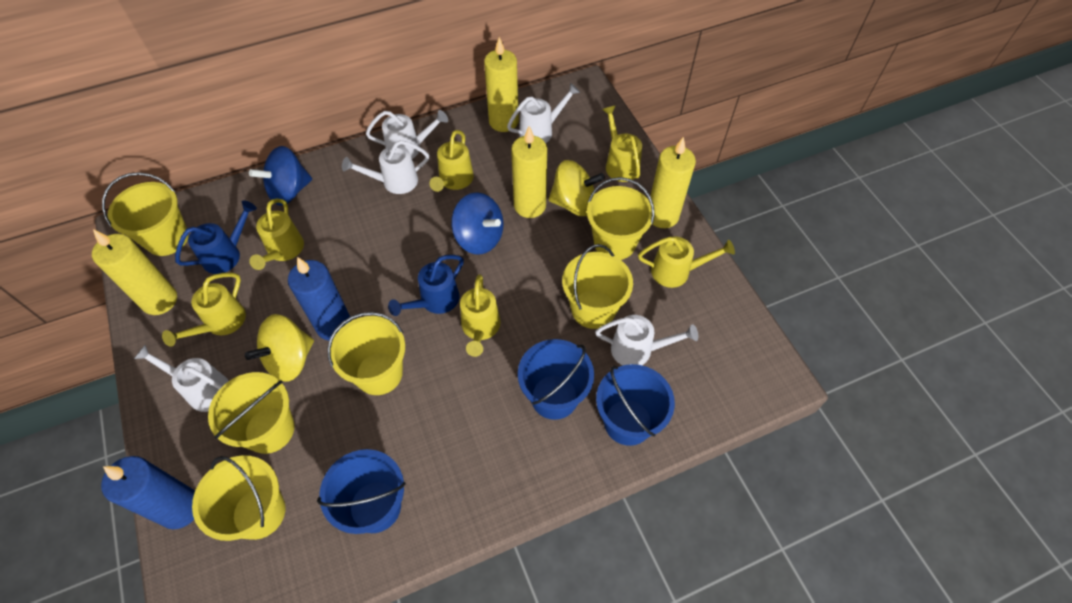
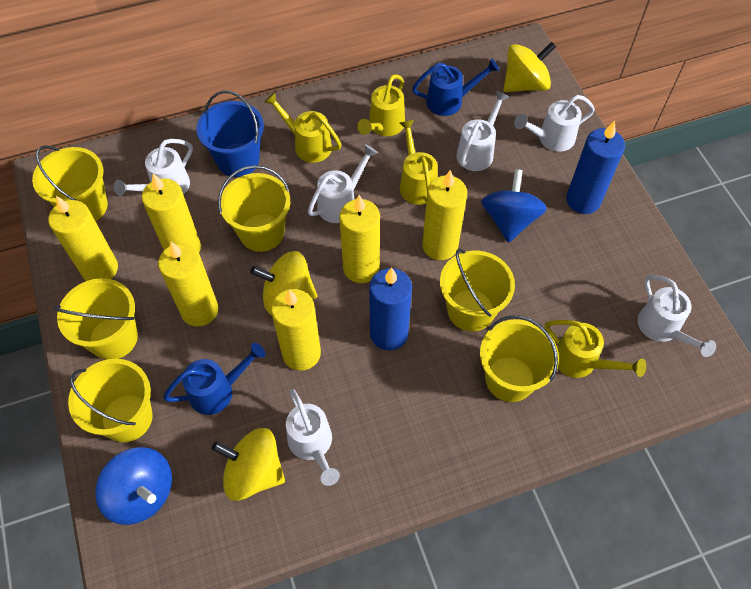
blue bucket: [317,449,406,534] [518,339,594,420] [596,364,675,446] = 3 -> [196,90,264,177] = 1
white watering can: [134,345,229,412] [342,140,429,194] [366,110,448,159] [507,83,580,143] [595,315,698,365] = 5 -> [114,139,193,196] [286,389,340,486] [308,144,378,223] [456,91,510,171] [514,95,595,152] [638,275,716,357] = 6
yellow candle: [92,229,177,315] [484,37,519,132] [511,126,547,218] [651,137,696,228] = 4 -> [48,196,118,281] [142,173,201,252] [158,242,218,327] [271,289,321,371] [339,195,380,283] [422,170,467,260] = 6
yellow spinning top: [245,314,314,382] [548,160,605,216] = 2 -> [212,428,285,501] [250,251,317,315] [503,42,556,92] = 3
yellow watering can: [162,273,246,347] [249,199,304,270] [430,130,474,192] [460,274,501,357] [602,105,642,182] [638,237,735,288] = 6 -> [264,92,341,163] [357,74,405,136] [400,120,438,205] [545,320,646,378] = 4

